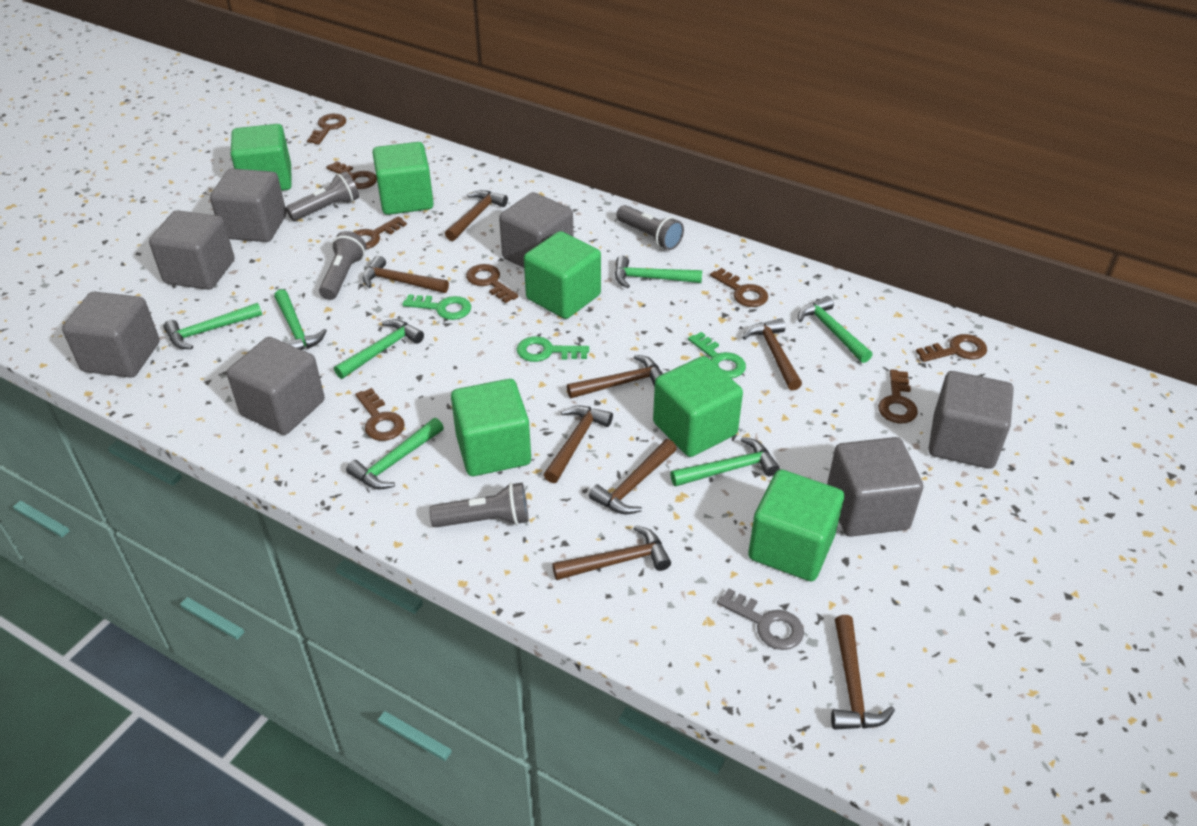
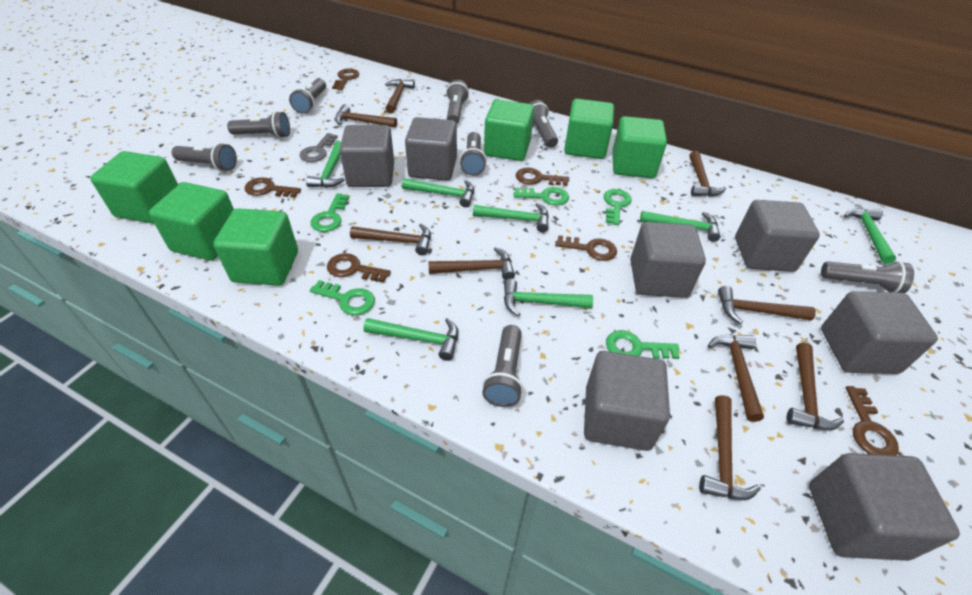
brown hammer: [362,255,449,293] [445,190,508,241] [544,405,613,483] [552,525,671,580] [567,355,663,398] [589,439,677,514] [742,318,802,390] [831,615,895,730] = 8 -> [335,104,397,128] [350,224,431,255] [385,79,415,113] [428,247,515,280] [689,151,726,197] [699,395,761,500] [708,334,764,422] [718,286,816,324] [786,343,844,430] = 9
brown key: [307,114,346,144] [326,161,377,189] [354,216,407,249] [355,388,405,441] [466,264,518,303] [710,268,768,307] [878,369,918,423] [916,334,987,362] = 8 -> [245,177,301,198] [327,253,391,282] [332,69,359,90] [516,167,569,186] [555,235,617,261] [846,386,899,455] = 6
green key: [402,294,471,320] [517,336,589,362] [688,332,746,378] = 3 -> [310,280,375,315] [311,193,349,232] [513,187,569,205] [604,189,632,225] [606,330,680,359] = 5
grey flashlight: [286,171,359,221] [319,231,366,300] [429,483,528,527] [616,205,684,250] = 4 -> [172,143,237,171] [227,111,290,138] [289,78,326,114] [446,80,469,124] [459,132,487,176] [482,325,523,407] [529,100,558,148] [821,261,914,293] = 8

